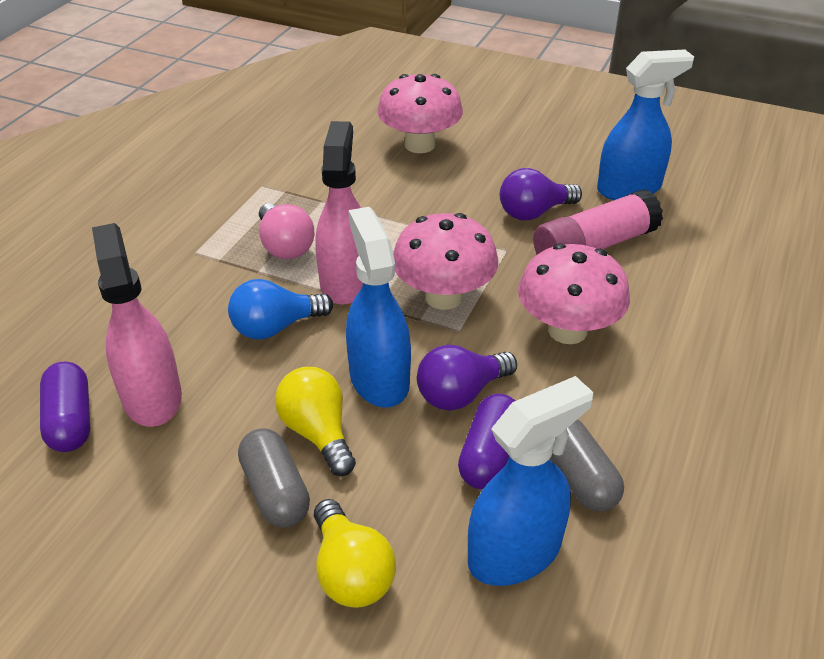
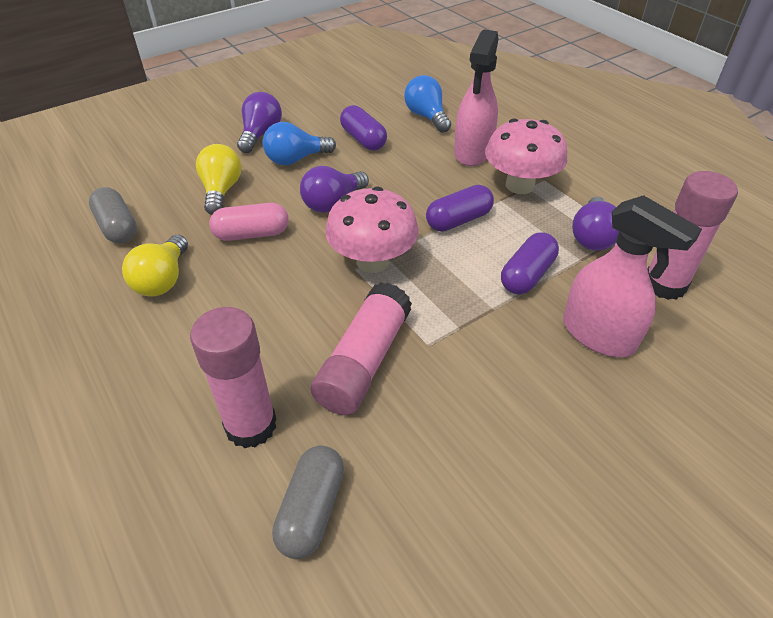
blue light bulb: [228,279,333,340] = 1 -> [263,122,336,165] [404,75,451,133] = 2
blue spray bottle: [346,207,411,408] [468,376,593,586] [597,49,694,200] = 3 -> none = 0
pink capsule: none = 0 -> [209,203,289,241] = 1
pink glue stick: [533,189,663,255] = 1 -> [190,307,276,448] [311,282,412,415] [647,171,738,300] = 3
pink light bulb: [259,203,314,259] = 1 -> none = 0
pink mushroom: [377,74,463,153] [393,213,498,310] [518,243,630,344] = 3 -> [325,186,419,273] [485,118,567,194] = 2
purple capsule: [40,361,90,452] [458,394,515,489] = 2 -> [340,105,387,150] [426,185,494,232] [501,232,559,294] = 3
purple light bulb: [417,345,517,410] [500,168,582,220] = 2 -> [237,92,282,153] [300,166,369,213] [572,197,619,251] = 3

